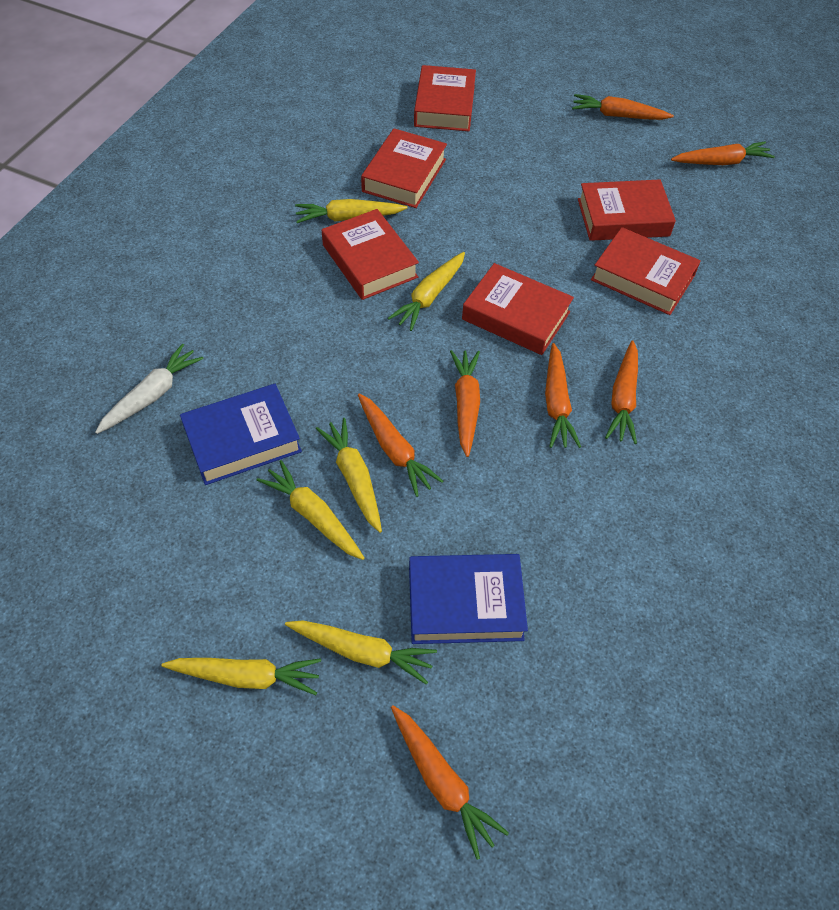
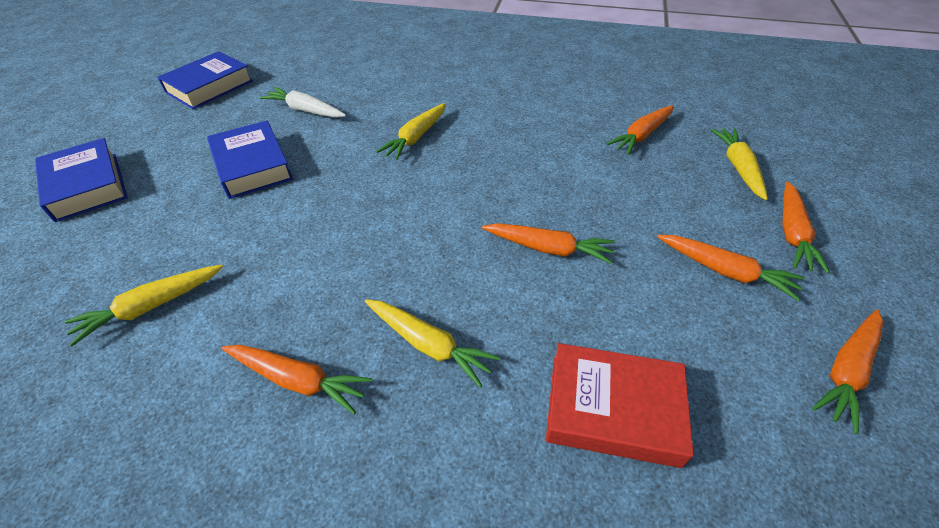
blue book: [180,384,302,485] [409,554,528,644] = 2 -> [35,138,128,222] [157,51,253,109] [207,120,293,199] = 3
orange carrot: [358,394,443,497] [391,705,509,860] [450,350,480,457] [545,343,581,448] [572,94,674,120] [605,340,638,444] [671,141,775,165] = 7 -> [221,345,372,414] [482,223,615,264] [607,105,674,155] [657,235,804,301] [782,182,830,274] [812,309,884,434] = 6
red book: [322,209,419,300] [361,128,447,208] [414,65,476,131] [462,263,574,355] [578,179,676,241] [591,227,701,315] = 6 -> [546,343,694,468] = 1
yellow carrot: [161,658,321,695] [257,460,364,560] [285,620,437,685] [295,199,408,223] [316,418,382,533] [388,252,465,331] = 6 -> [64,264,223,346] [365,299,500,387] [376,103,446,160] [711,128,768,200] = 4

